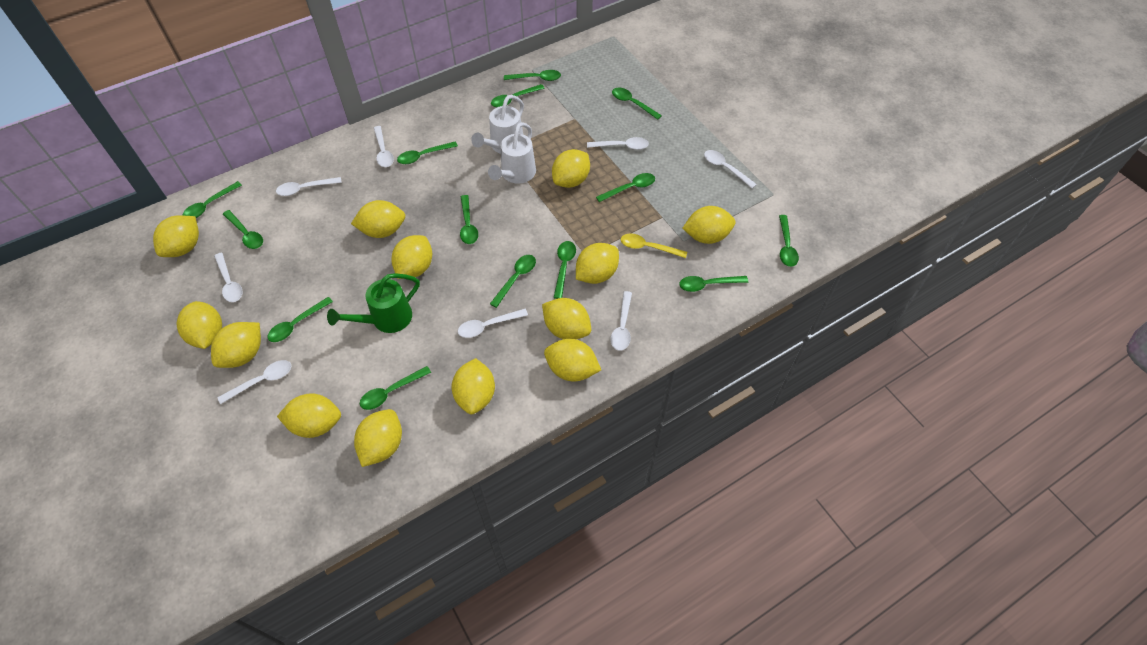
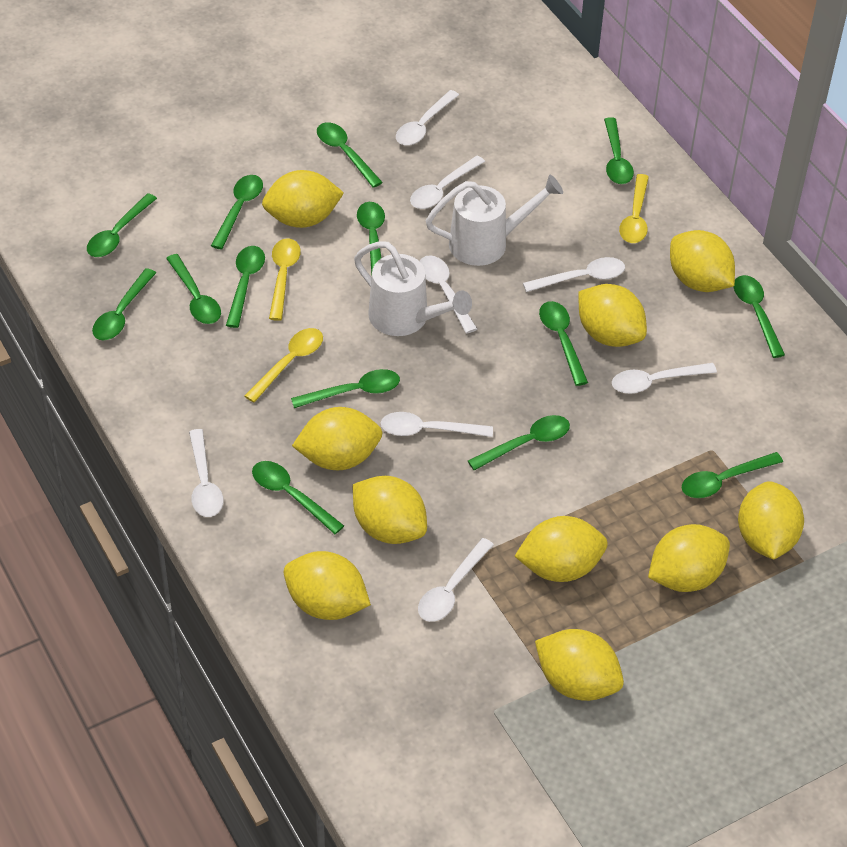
green watering can: [327,273,420,333] = 1 -> none = 0
yellow lemon: [153,215,199,257] [177,301,222,349] [211,322,261,368] [277,393,341,438] [351,200,405,238] [354,409,402,467] [391,235,432,279] [452,358,495,414] [542,298,591,339] [544,339,601,381] [552,149,590,188] [576,243,619,284] [682,206,736,244] = 13 -> [262,170,344,228] [284,551,371,620] [292,407,382,470] [353,476,427,544] [515,516,608,582] [535,629,624,701] [578,284,647,347] [648,524,730,592] [670,230,735,292] [738,481,804,560] = 10
yellow spoon: [621,233,687,258] = 1 -> [244,328,323,403] [269,238,301,321] [619,174,649,243] = 3

